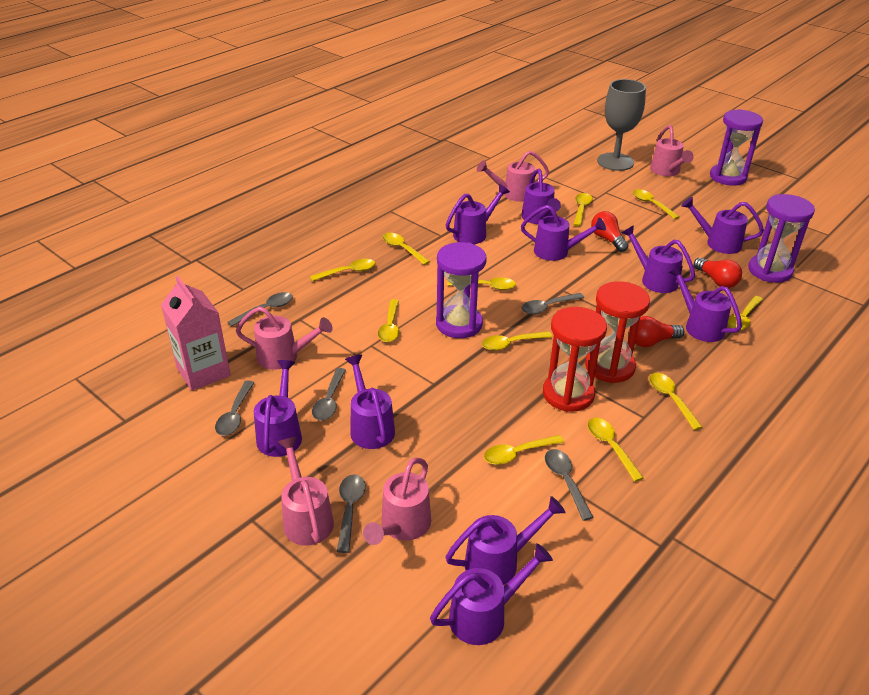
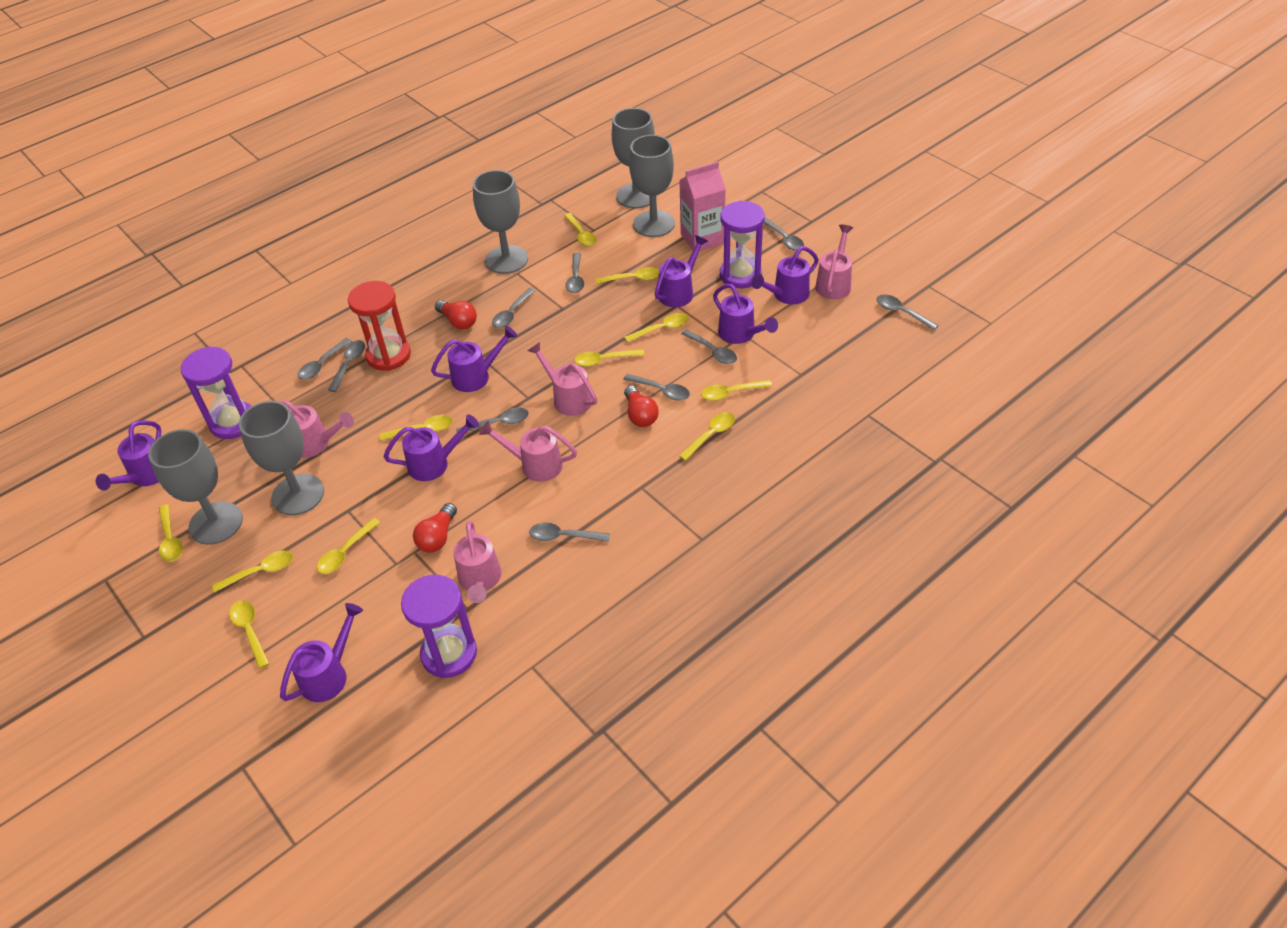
grey goblet: [597,79,646,171] = 1 -> [148,429,243,545] [239,401,324,515] [473,170,528,274] [612,108,657,208] [629,135,675,237] = 5
grey spoon: [215,381,254,436] [228,292,293,327] [312,368,346,420] [337,474,366,553] [521,293,584,314] [545,449,594,521] = 6 -> [297,338,352,380] [328,340,365,392] [456,408,529,433] [492,288,535,328] [529,522,610,542] [565,253,584,293] [623,374,690,401] [681,329,737,364] [764,218,804,251] [876,294,939,330] = 10
purple watering can: [254,360,302,457] [345,355,395,449] [430,543,553,645] [445,496,566,585] [446,184,510,244] [521,169,561,224] [521,205,606,261] [621,225,695,293] [668,266,742,342] [681,197,764,254] = 10 -> [96,420,161,491] [280,603,363,702] [383,414,479,481] [431,326,517,392] [655,235,708,307] [713,284,778,344] [751,246,819,305] = 7
red hourglass: [543,307,607,412] [585,281,650,383] = 2 -> [348,281,411,371] = 1

